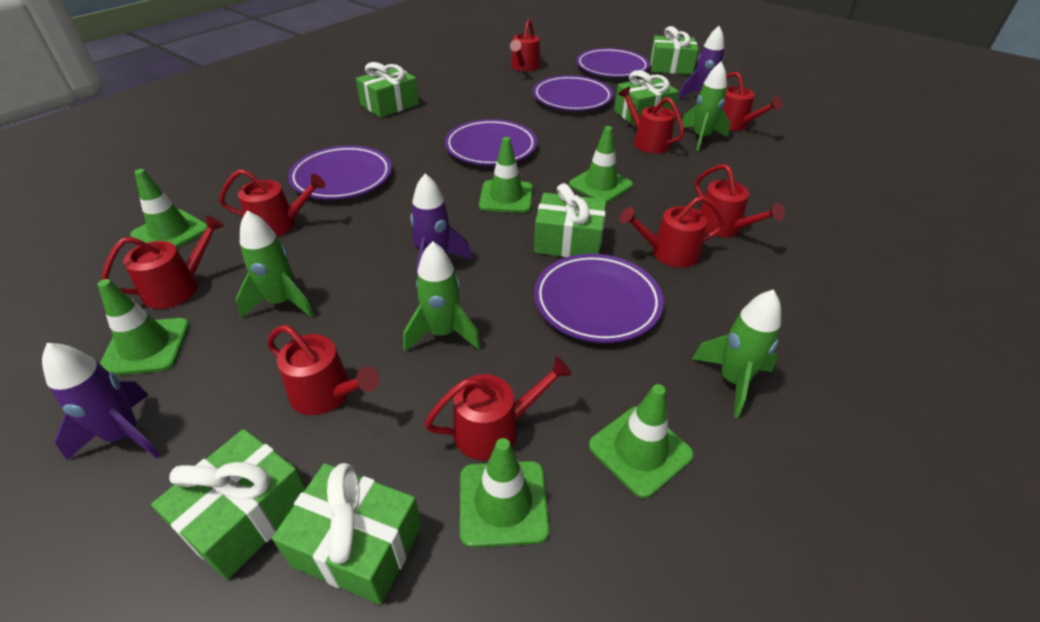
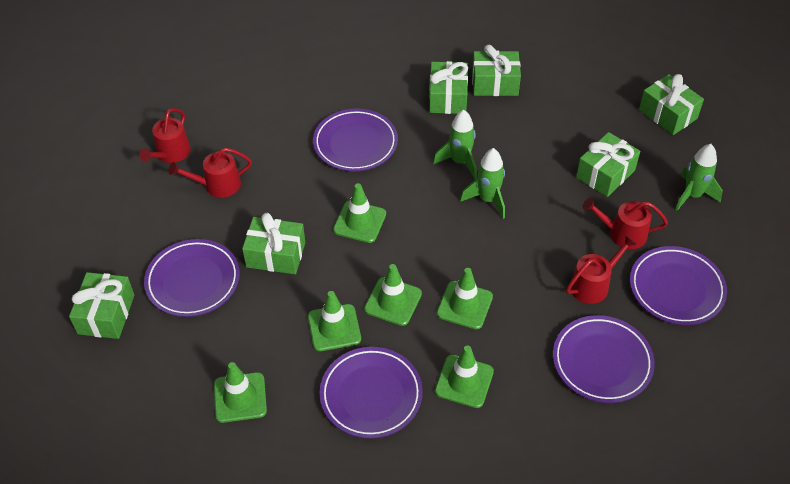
green rocket: [236,210,314,318] [403,241,481,352] [679,62,730,151] [692,289,781,418] = 4 -> [433,110,477,179] [460,148,505,219] [675,144,723,211] = 3
purple rocket: [42,343,160,460] [410,173,472,278] [678,26,724,99] = 3 -> none = 0
red watering can: [101,215,225,309] [219,169,326,237] [267,325,379,415] [424,356,572,461] [510,19,540,72] [618,87,685,154] [620,196,725,268] [695,164,785,237] [723,71,782,131] = 9 -> [139,108,191,163] [169,148,252,198] [566,235,636,304] [583,198,668,249] = 4

